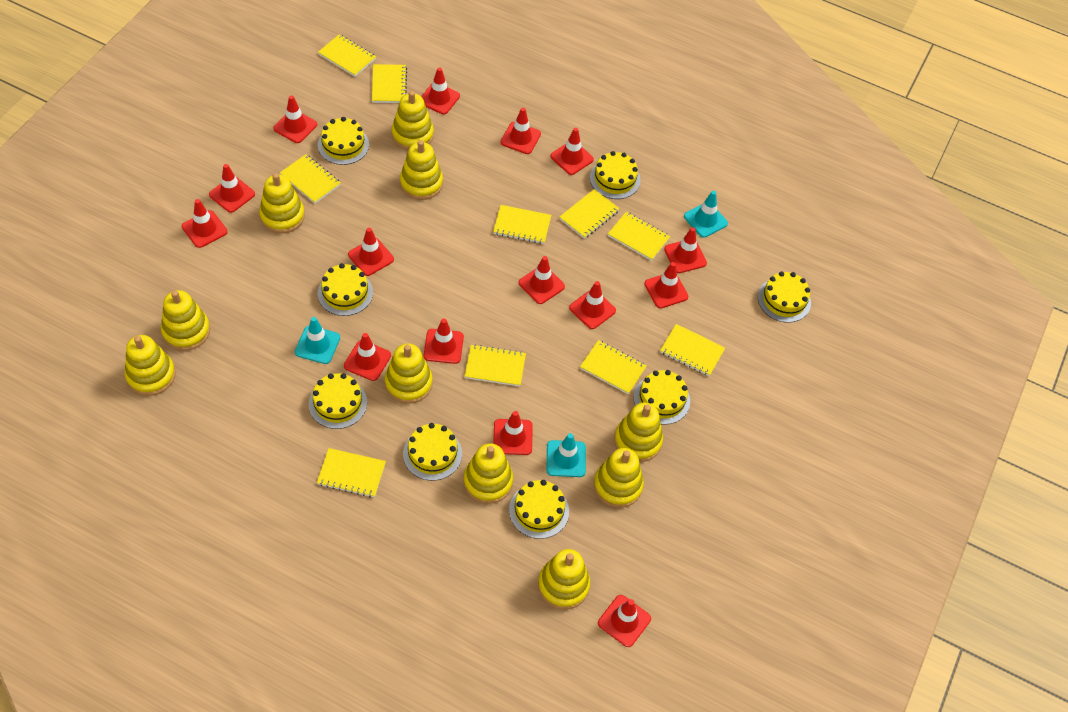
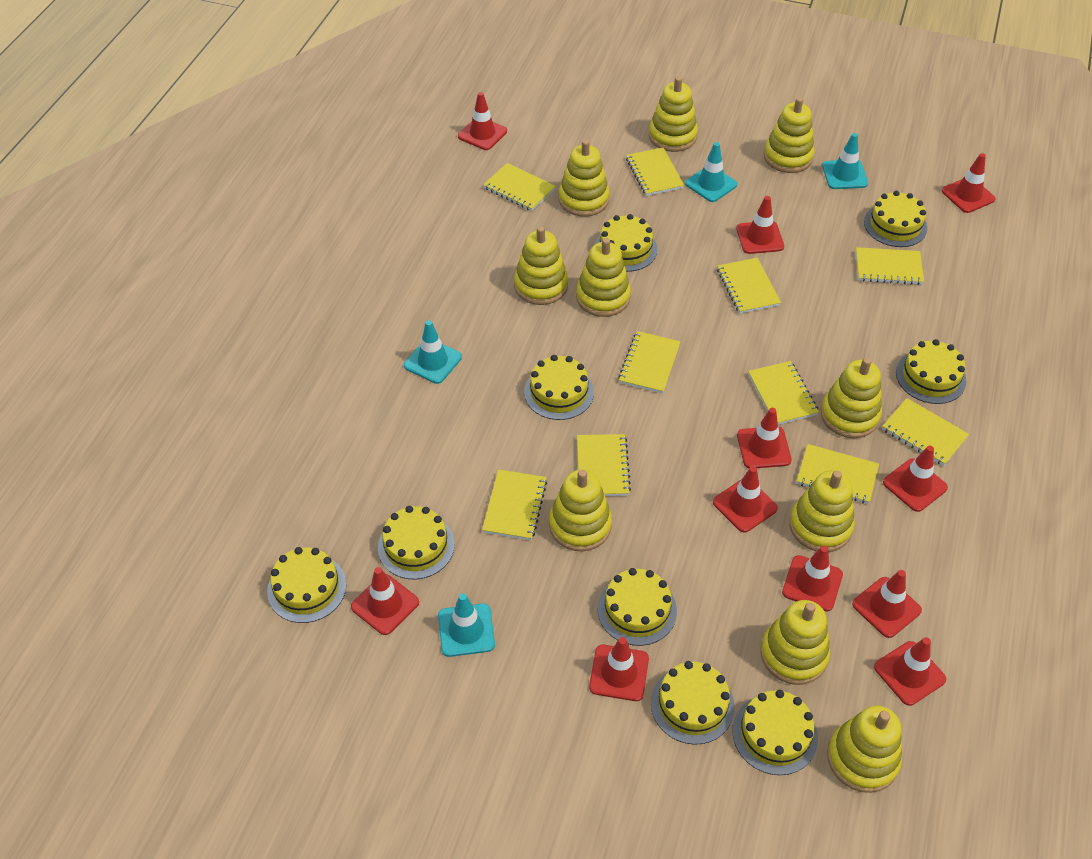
red traffic cone: [182,199,228,248] [209,164,255,213] [273,95,317,143] [344,333,391,381] [348,228,394,276] [421,67,460,114] [424,319,464,364] [493,411,532,455] [500,108,541,154] [519,256,565,304] [550,128,594,175] [569,281,616,329] [598,595,651,647] [644,262,688,308] [664,227,707,273] = 15 -> [351,567,419,635] [458,92,507,150] [589,637,649,701] [713,466,778,533] [736,196,784,254] [737,408,792,468] [782,545,843,611] [852,570,922,638] [874,637,946,706] [883,446,948,512] [942,153,996,213] = 11
turquoise traffic cone: [295,317,340,364] [547,433,586,477] [684,191,728,238] = 3 -> [404,320,462,384] [438,593,495,657] [685,142,737,202] [822,133,868,189] = 4
yellow cake: [309,373,367,429] [318,117,369,165] [318,263,373,316] [403,423,462,481] [509,480,569,539] [590,151,640,199] [634,370,690,425] [758,271,811,323] = 8 -> [267,547,346,623] [378,506,454,579] [524,355,594,420] [595,214,657,272] [598,568,677,646] [651,661,735,745] [733,690,818,775] [864,191,927,247] [896,339,966,404] = 9

